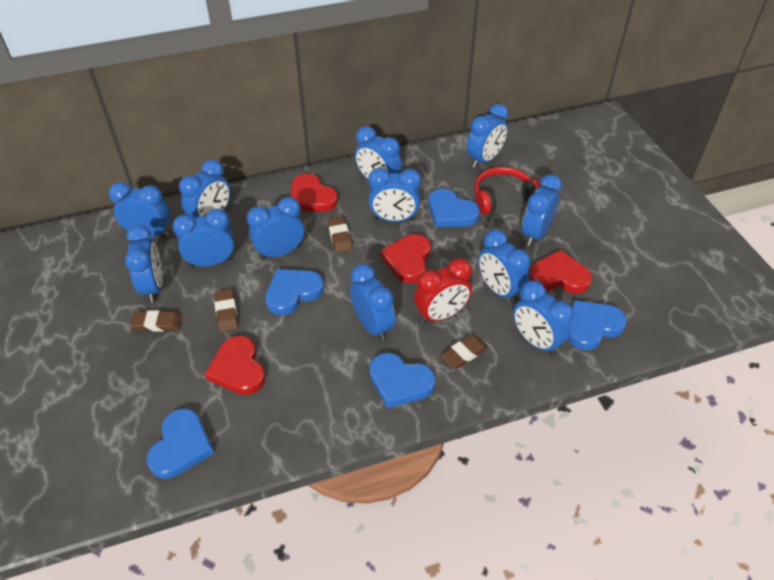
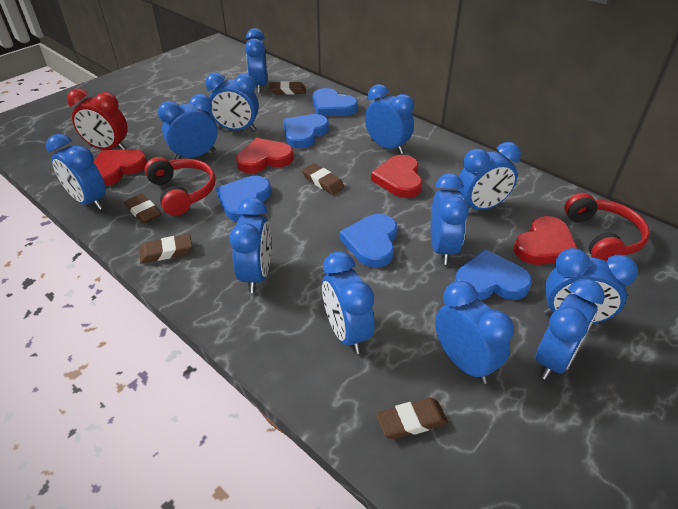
brown eraser: [129,310,182,331] [214,289,238,332] [327,216,352,253] [440,334,488,369] = 4 -> [124,194,161,224] [139,234,192,263] [269,81,306,95] [302,163,345,195] [376,398,448,439] = 5
red headphones: [474,167,541,215] = 1 -> [144,157,215,216] [564,193,650,261] = 2

